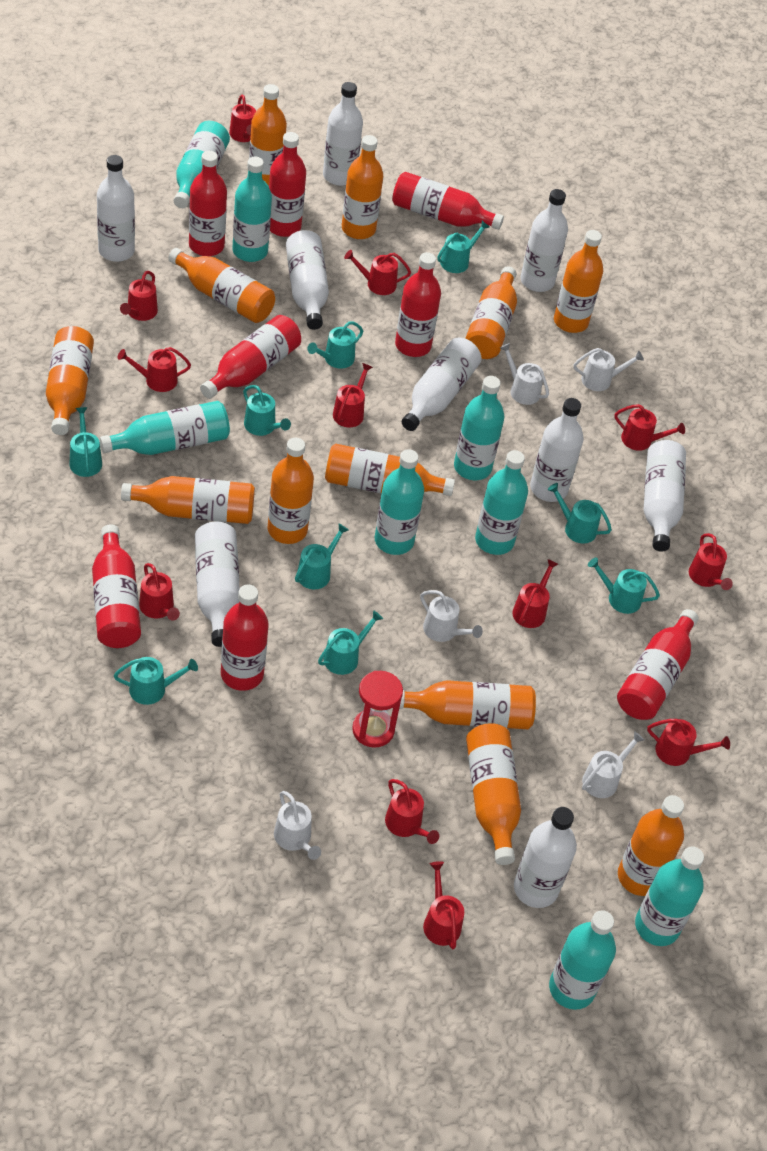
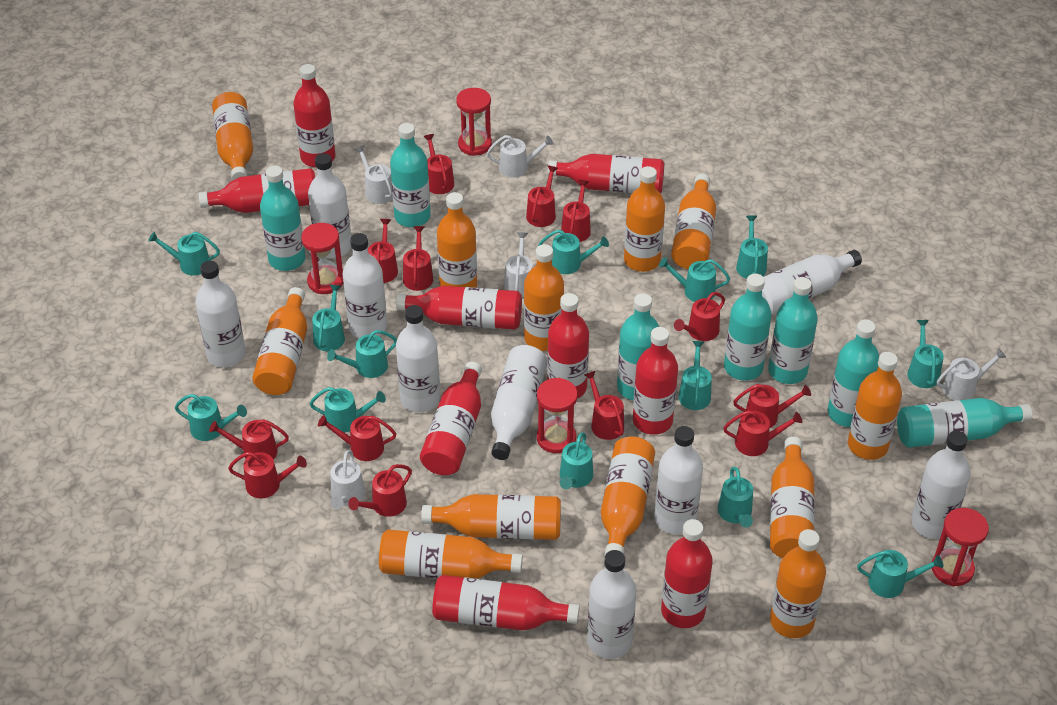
red bottle: [92,524,141,648] [189,151,227,256] [200,315,301,399] [221,584,269,691] [269,132,306,237] [392,172,504,230] [395,252,441,357] [617,609,698,720] = 8 -> [198,168,315,213] [293,64,335,167] [396,286,522,330] [420,362,482,475] [432,575,580,630] [547,293,589,398] [548,154,664,193] [633,327,678,435] [661,519,713,628] = 9
red hourglass: [352,671,403,748] = 1 -> [301,223,343,294] [456,88,492,156] [537,378,578,453] [932,508,989,586] = 4
red watering can: [117,347,191,392] [120,271,158,321] [139,563,180,621] [229,95,256,142] [333,363,373,427] [344,250,411,295] [385,779,439,844] [423,861,464,949] [512,559,558,628] [614,404,685,451] [647,719,730,766] [689,533,733,590] = 12 -> [209,419,289,460] [228,452,307,498] [318,415,397,461] [348,464,412,517] [368,219,398,283] [403,226,433,291] [423,134,454,194] [526,165,558,227] [561,180,591,242] [584,371,624,440] [674,292,725,341] [723,411,802,456] [733,384,811,428] = 13
turquoise bottle: [99,401,230,455] [174,121,230,208] [232,157,272,262] [375,449,424,555] [454,376,504,480] [475,450,528,555] [549,910,616,1010] [635,846,704,946] = 8 -> [260,166,305,271] [390,123,431,227] [617,293,659,400] [724,273,772,381] [768,277,818,384] [828,319,879,427] [897,398,1032,448] = 7
turquoise watering can: [69,407,102,477] [114,657,198,705] [243,385,291,436] [295,524,349,589] [307,321,363,369] [318,610,383,675] [437,221,489,273] [548,483,612,544] [588,557,660,614] = 9 -> [148,232,220,276] [175,394,247,441] [309,387,386,433] [312,285,345,351] [327,330,397,378] [538,230,609,274] [560,432,593,489] [659,257,730,302] [678,341,712,410] [718,467,753,527] [736,215,768,279] [857,550,943,598] [907,320,944,388] = 13

